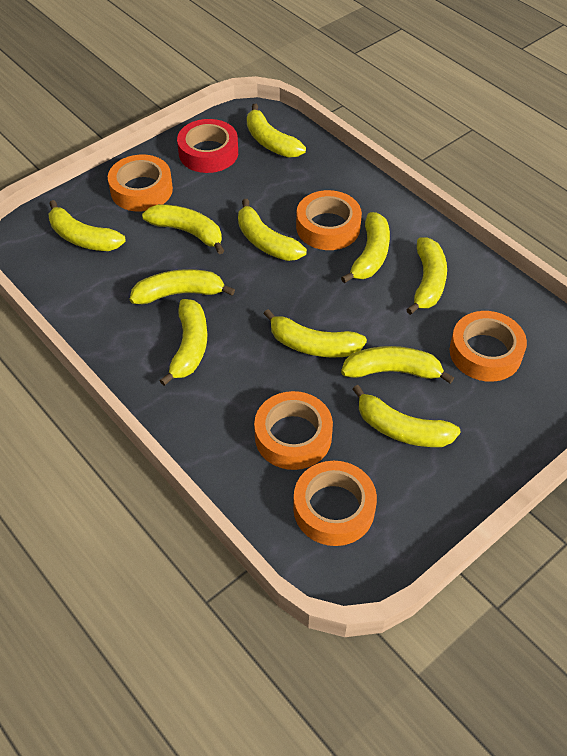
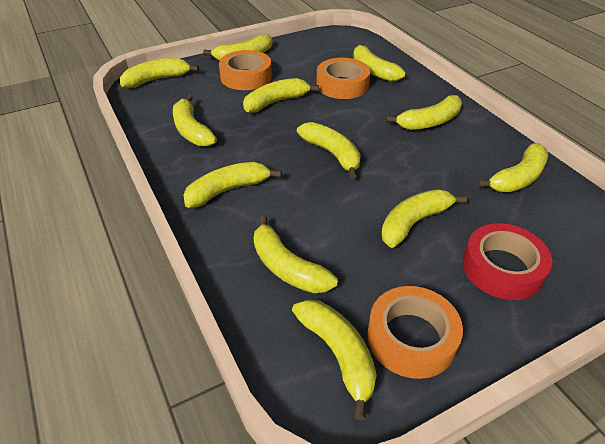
orange tape: [108,155,173,211] [254,391,333,470] [293,461,377,546] [296,190,362,250] [449,311,527,382] = 5 -> [219,50,272,90] [317,58,370,99] [368,286,463,379] = 3
yellow banana: [49,200,126,251] [130,269,235,304] [142,204,225,254] [160,299,207,386] [238,199,307,261] [247,104,306,158] [264,309,367,358] [341,212,390,283] [341,346,454,384] [352,385,461,447] [406,237,447,315] = 11 -> [120,58,199,88] [173,95,217,147] [183,162,282,208] [203,34,273,61] [243,78,319,113] [254,216,338,293] [292,300,377,420] [297,122,361,179] [353,43,406,82] [381,189,467,248] [386,95,462,130] [477,143,548,192] = 12

